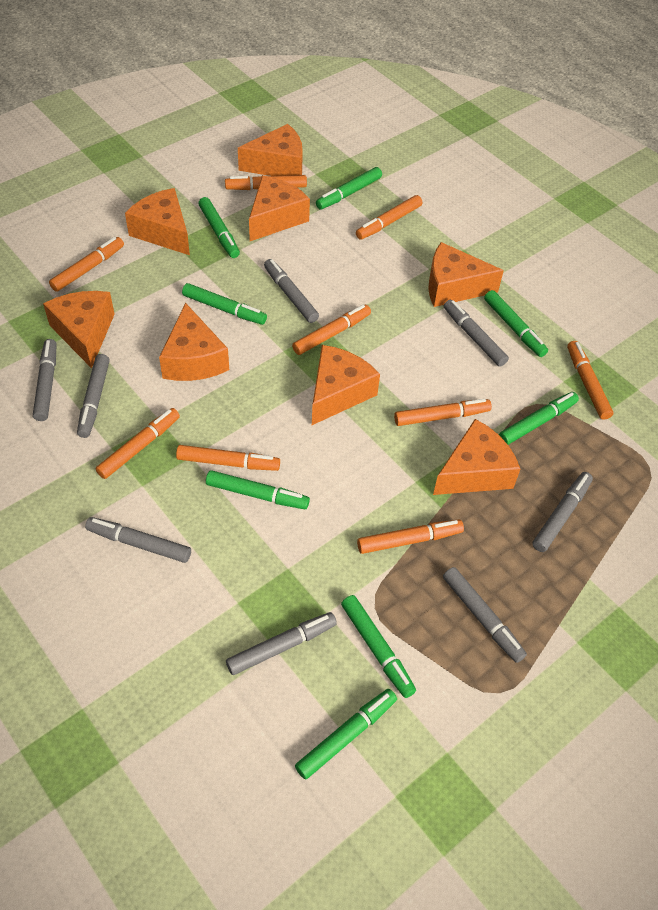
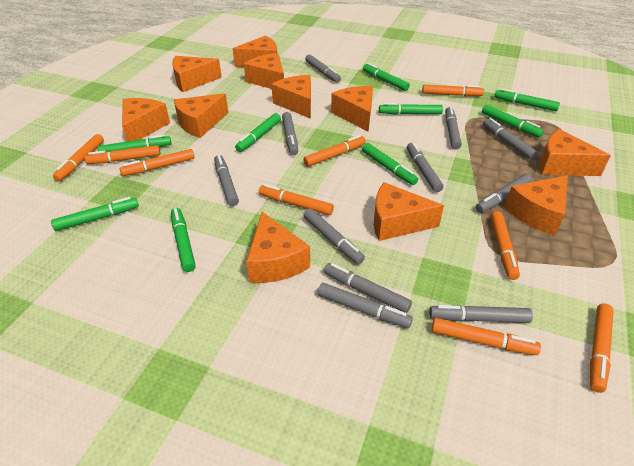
green marker: [182,283,267,325] [198,197,240,258] [206,470,310,509] [295,689,397,780] [316,167,382,209] [341,595,416,698] [484,290,548,357] [499,392,579,445] = 8 -> [51,197,139,231] [98,135,171,152] [171,208,196,272] [235,113,281,152] [362,143,418,185] [363,63,410,91] [379,103,443,115] [482,105,544,138] [494,88,560,111] = 9
grey marker: [33,339,57,421] [77,354,110,438] [85,517,191,563] [226,612,337,675] [264,259,319,323] [443,567,527,663] [444,300,509,367] [532,472,593,552] = 8 -> [214,155,239,206] [282,112,298,155] [303,208,365,264] [305,55,341,83] [318,283,413,328] [324,263,412,313] [407,142,444,192] [429,305,533,323] [445,106,462,150] [476,174,532,213] [483,118,537,160] = 11
orange cheese: [43,291,115,368] [125,188,190,255] [159,303,229,381] [238,124,303,176] [249,175,310,241] [312,345,380,425] [428,242,504,307] [433,419,520,495] = 8 -> [122,98,170,141] [172,56,222,92] [174,93,228,138] [233,36,277,67] [244,53,284,89] [246,212,310,283] [271,75,311,119] [331,86,373,132] [374,182,444,241] [505,175,568,235] [540,129,611,176] = 11

